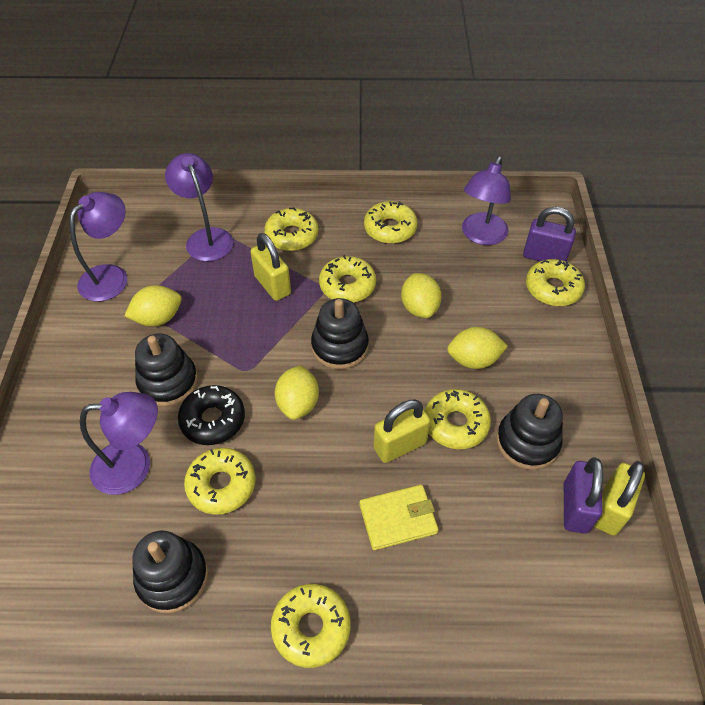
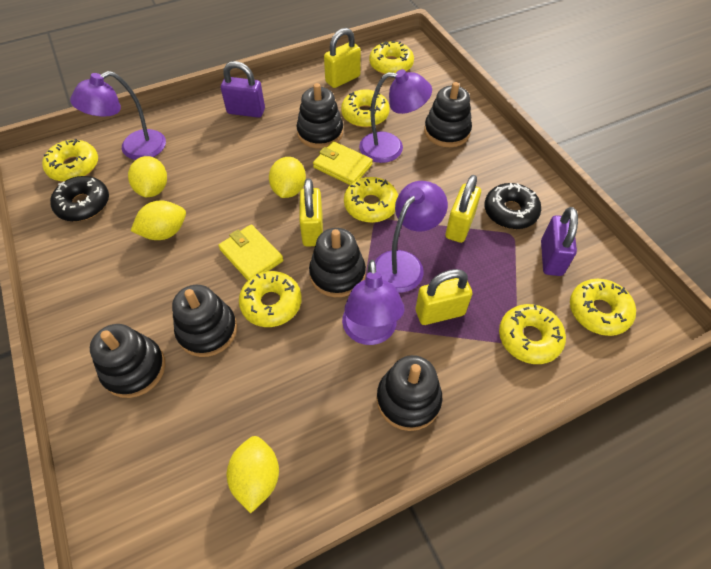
black donut: [178,385,245,445] = 1 -> [50,176,109,222] [485,183,541,229] = 2
black stacking toy: [132,531,208,613] [135,334,198,407] [311,298,369,369] [496,394,563,470] = 4 -> [90,324,165,398] [172,285,237,357] [296,83,343,149] [309,228,366,297] [377,355,442,431] [424,82,472,147] = 6
yellow padlock: [250,233,291,301] [374,400,431,463] [594,461,645,536] = 3 -> [299,178,323,247] [324,28,361,88] [416,269,472,325] [446,175,481,243] = 4
yellow wallet: [359,485,439,550] = 1 -> [218,224,283,281] [313,141,373,185] = 2

